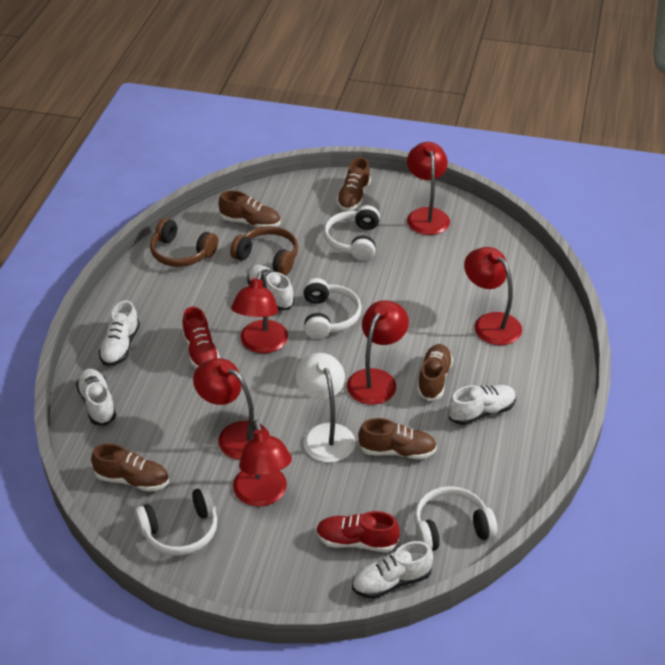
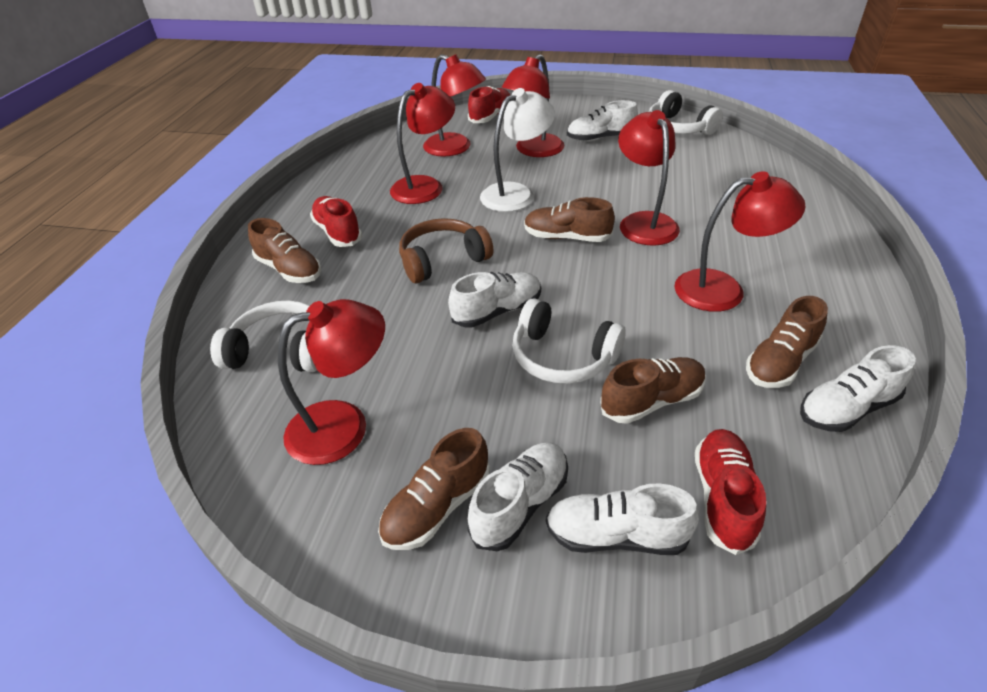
brown headphones: [150,218,218,267] [230,226,298,275] = 2 -> [399,218,493,283] = 1
red shoe: [182,307,220,369] [316,511,400,552] = 2 -> [310,196,362,247] [468,86,510,123] [695,429,766,555] = 3
white headphones: [135,486,217,555] [303,278,362,339] [324,205,380,261] [414,486,498,551] = 4 -> [210,300,317,372] [513,298,626,384] [649,90,723,135] = 3

